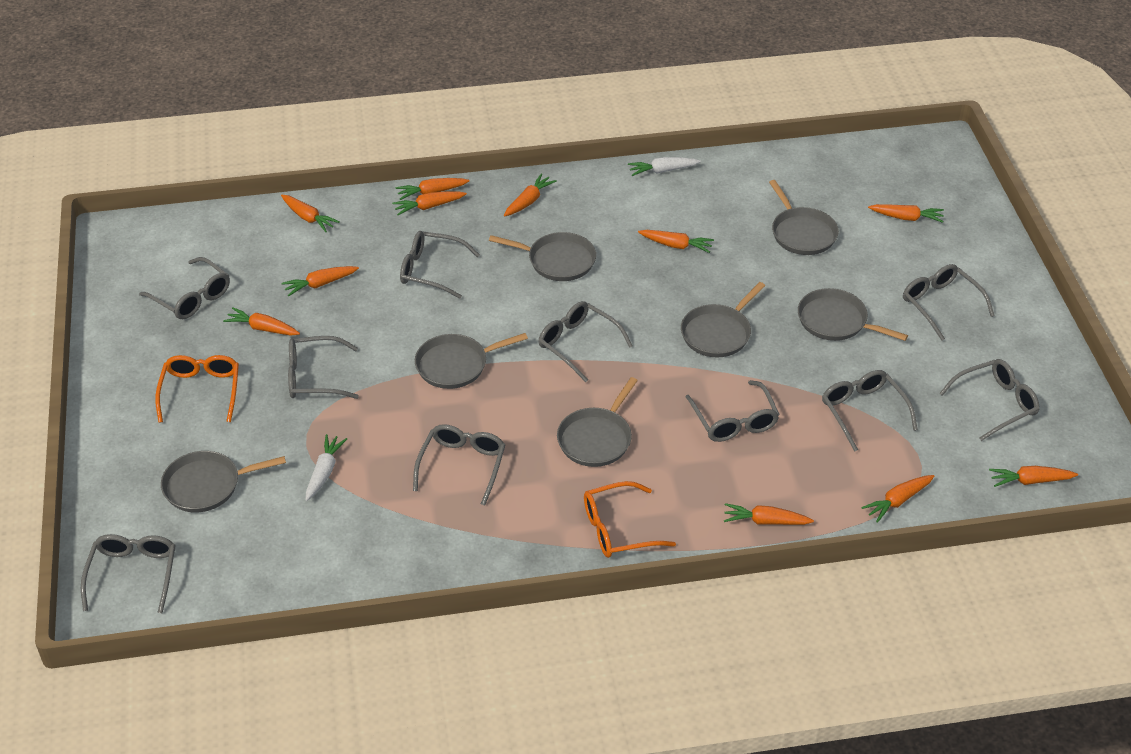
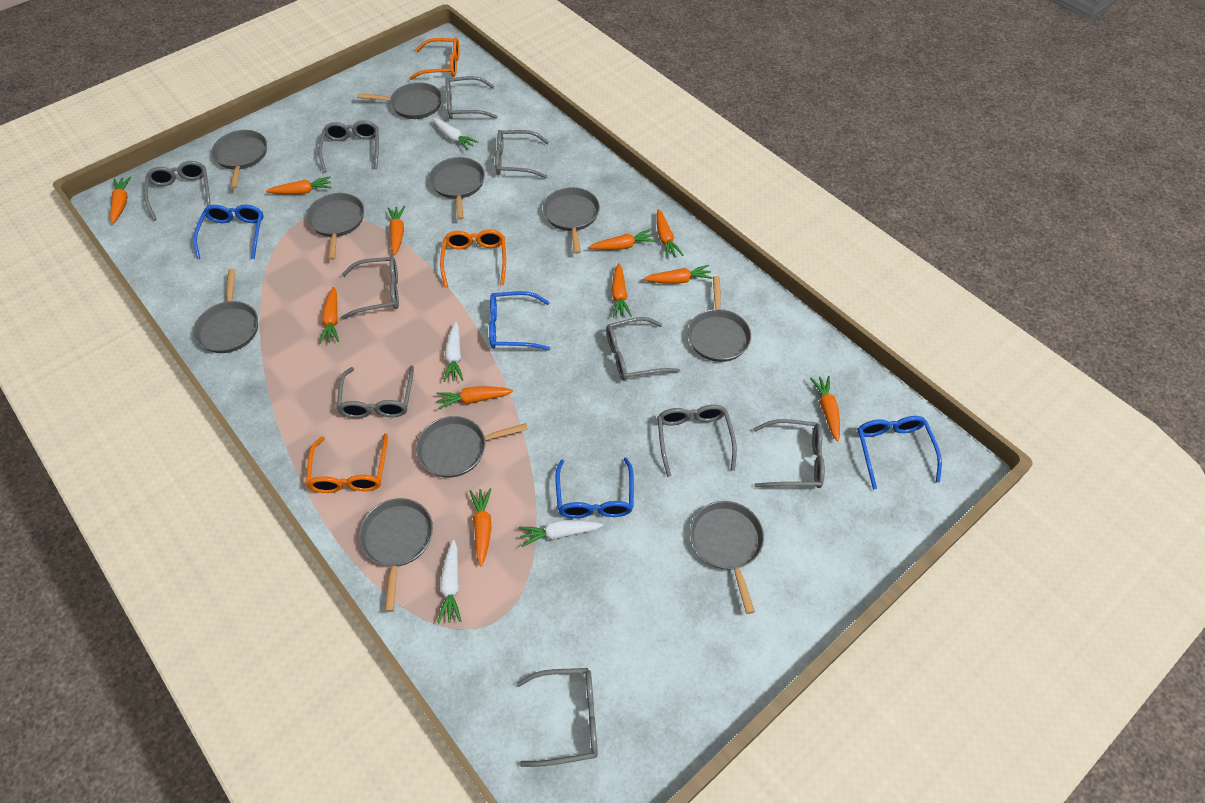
blue glasses: none = 0 -> [193,205,264,259] [489,291,550,350] [556,458,634,518] [857,416,942,490] = 4
grey pan: [161,451,286,512] [415,333,528,389] [489,232,596,281] [557,377,638,467] [681,282,765,358] [769,180,839,255] [798,288,908,341] = 7 -> [193,269,258,353] [212,130,267,189] [306,193,364,260] [357,82,442,119] [359,498,433,612] [416,416,528,477] [429,157,485,220] [543,187,600,254] [688,276,751,362] [690,501,764,614] = 10
orange glasses: [155,355,239,423] [584,481,676,558] = 2 -> [306,434,388,493] [409,37,460,80] [440,230,506,288] = 3
white carrot: [306,434,347,501] [628,157,701,176] = 2 -> [432,118,478,150] [437,540,461,623] [443,322,463,382] [519,520,603,547] = 4

